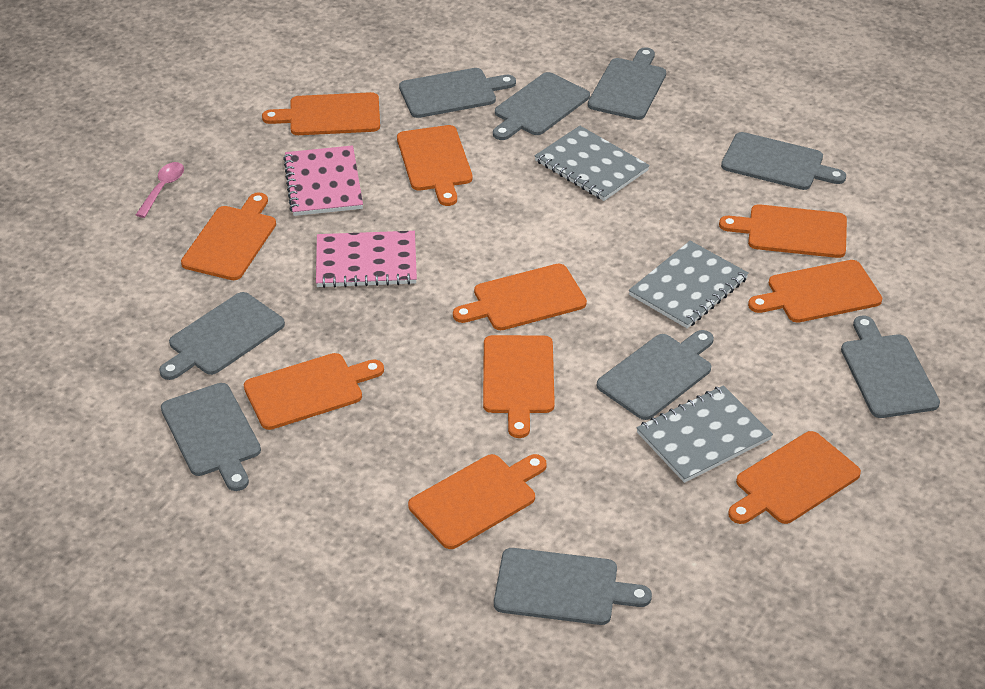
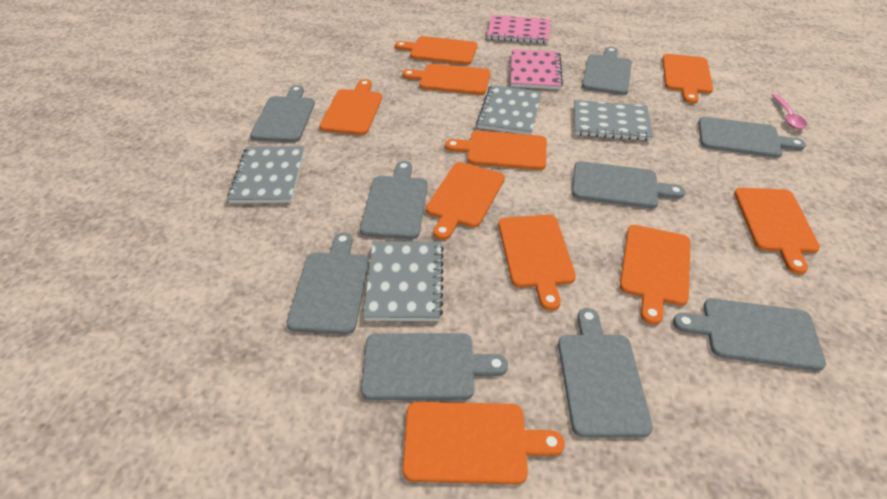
grey notebook: [534,126,650,201] [629,241,749,328] [636,385,773,483] = 3 -> [227,146,305,203] [363,241,444,321] [476,85,542,135] [574,100,653,141] = 4

